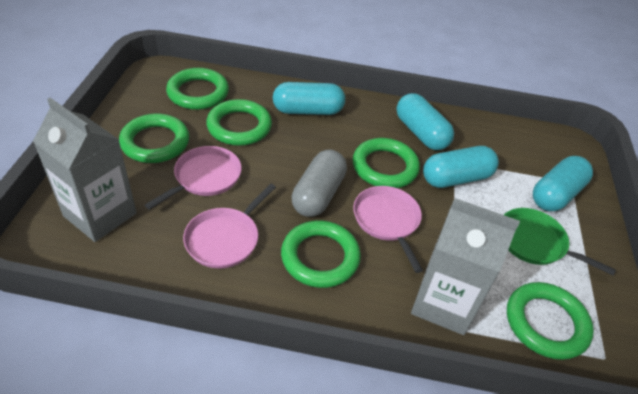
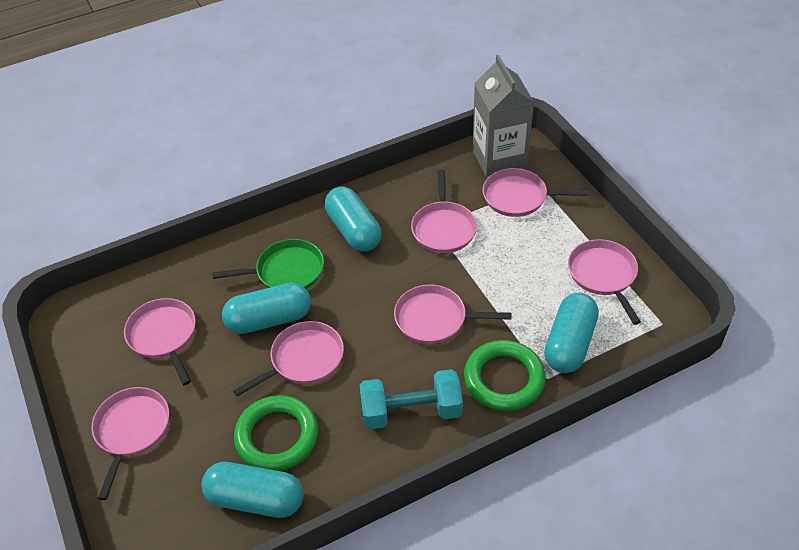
green ring: [119,114,189,163] [166,68,229,110] [206,99,272,146] [281,220,361,288] [352,138,420,188] [507,282,594,360] = 6 -> [234,395,318,471] [464,340,546,411] = 2
grey capsule: [292,149,347,217] = 1 -> none = 0
grey carton: [33,98,137,242] [411,198,520,335] = 2 -> [473,55,534,178] = 1
pink pan: [145,146,242,210] [183,183,276,269] [353,186,423,273] = 3 -> [91,387,169,500] [124,298,196,385] [233,321,344,397] [394,285,512,344] [411,169,477,253] [483,168,589,217] [568,239,641,325] = 7
turquoise dumbbell: none = 0 -> [359,369,463,429] = 1

